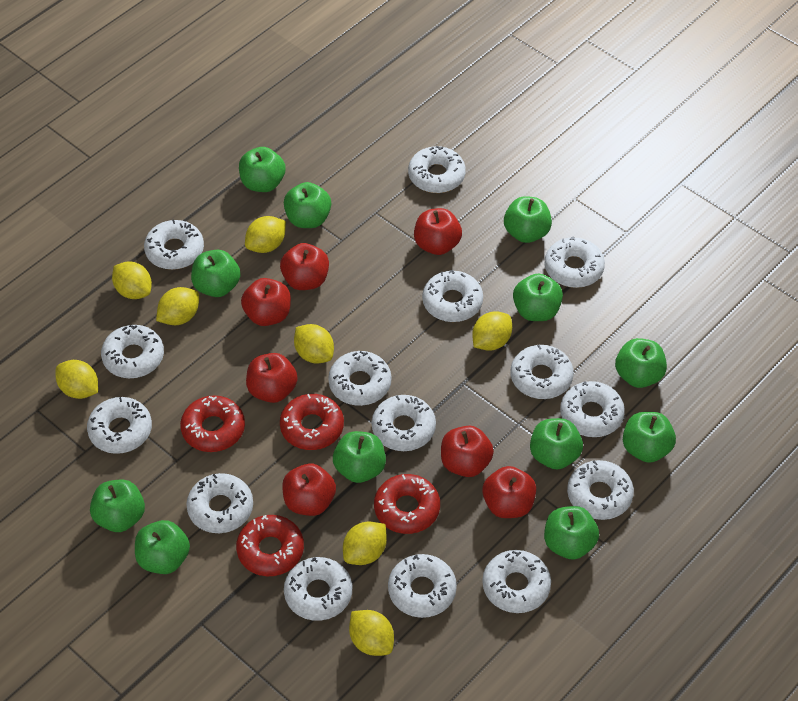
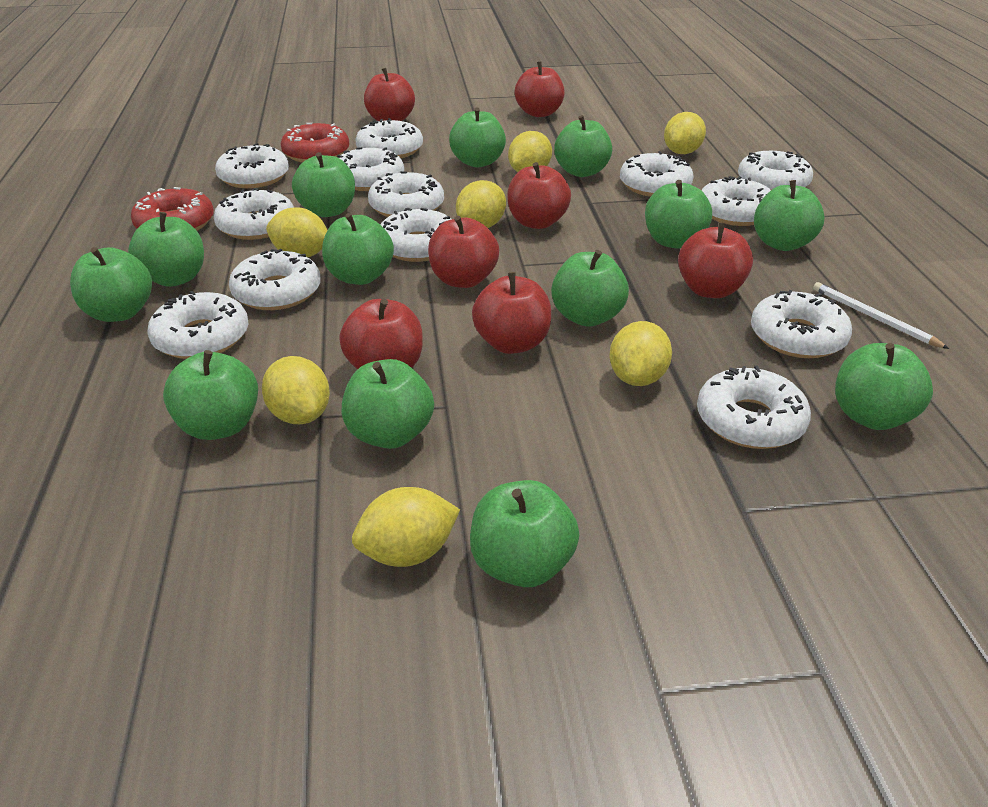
green apple: [90,480,145,532] [135,520,190,574] [191,250,240,297] [239,147,286,192] [284,182,331,228] [333,431,386,483] [504,196,552,243] [513,273,563,321] [530,418,583,469] [544,506,599,560] [615,338,667,388] [623,412,676,463] = 12 -> [70,247,152,322] [128,212,204,287] [163,350,258,440] [292,152,355,217] [322,213,394,285] [342,359,434,449] [449,107,506,167] [470,480,579,587] [551,250,629,327] [554,115,612,177] [645,180,712,248] [754,180,824,251] [835,343,933,430] = 13
red donut: [180,395,245,452] [236,515,304,576] [280,394,344,450] [374,474,440,534] = 4 -> [131,187,214,231] [281,123,349,163] = 2
white donut: [87,397,152,454] [101,325,164,378] [144,219,204,270] [186,473,253,533] [284,557,352,621] [328,351,391,406] [372,395,436,451] [388,554,457,618] [408,146,466,193] [422,270,483,322] [482,550,551,613] [511,345,573,399] [545,237,605,288] [560,381,625,437] [567,460,634,520] = 15 -> [147,291,248,359] [214,188,294,240] [215,143,289,188] [229,249,321,310] [337,147,404,191] [355,118,423,158] [368,171,444,217] [380,208,451,262] [620,151,693,197] [697,366,811,449] [701,176,771,226] [738,151,813,190] [751,290,852,358] = 13
white pencil: none = 0 -> [813,282,949,349] = 1
yellow lemon: [55,360,98,399] [112,261,152,299] [156,287,199,325] [245,216,286,253] [294,324,334,363] [343,521,387,565] [349,610,394,656] [472,312,512,351] = 8 -> [262,356,330,424] [266,207,327,257] [352,487,460,567] [456,180,506,228] [508,131,552,172] [610,321,672,386] [664,112,706,154] = 7

